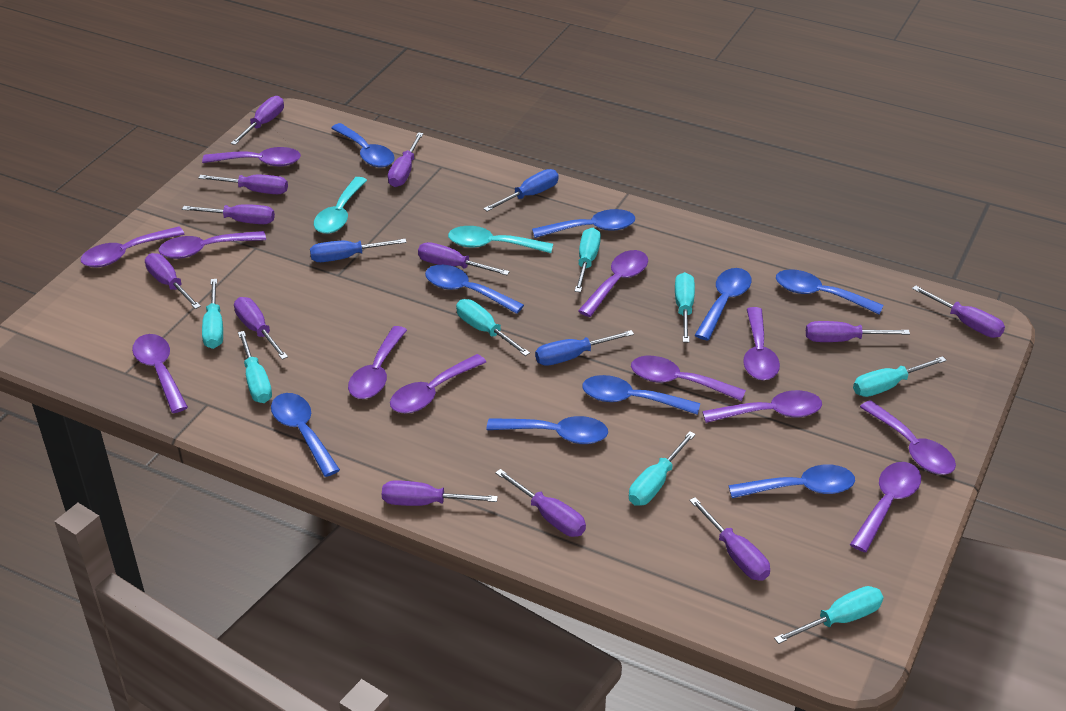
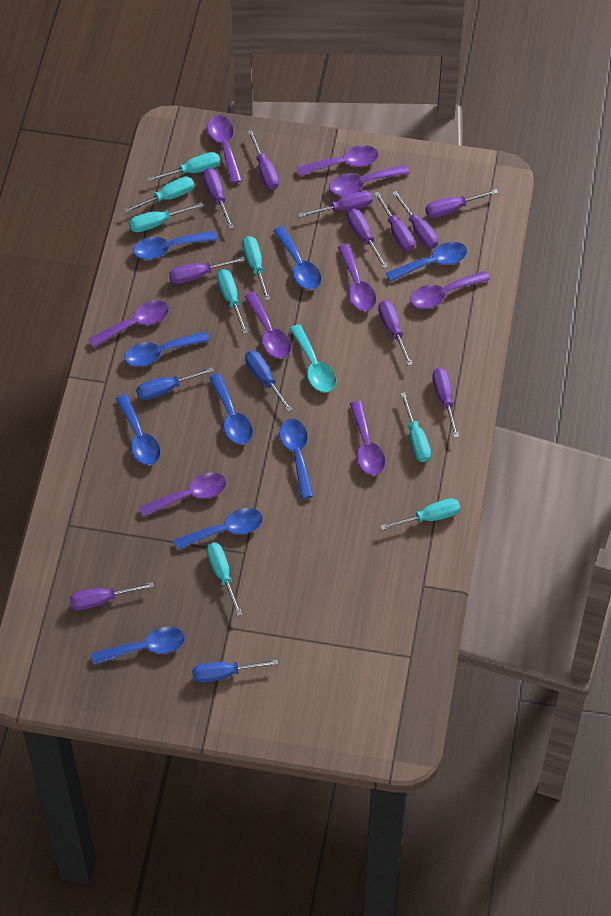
purple screwdriver: [145,253,201,309] [182,204,275,224] [198,175,288,194] [231,96,284,145] [234,297,288,360] [382,480,498,506] [388,132,423,187] [418,242,510,275] [495,469,586,537] [689,497,770,581] [806,321,910,342] [912,285,1005,338] = 12 -> [70,582,154,610] [169,256,246,284] [203,168,234,229] [248,130,279,190] [298,191,373,217] [347,209,388,268] [374,192,415,251] [378,300,413,366] [392,191,438,249] [425,189,498,218] [432,368,459,438] = 11
purple spoon: [80,227,184,267] [132,334,188,413] [159,231,266,259] [202,147,301,166] [348,326,407,399] [390,354,486,413] [578,250,648,317] [631,356,746,401] [702,390,822,423] [743,307,780,380] [850,462,921,552] [860,400,956,475] = 12 -> [89,300,169,348] [139,473,227,517] [207,115,242,183] [244,292,291,359] [296,145,379,176] [329,165,409,196] [338,244,376,311] [350,401,385,475] [410,271,490,309] = 9
turquoise spoon: [314,177,367,234] [448,226,553,253] = 2 -> [290,324,336,392] = 1

